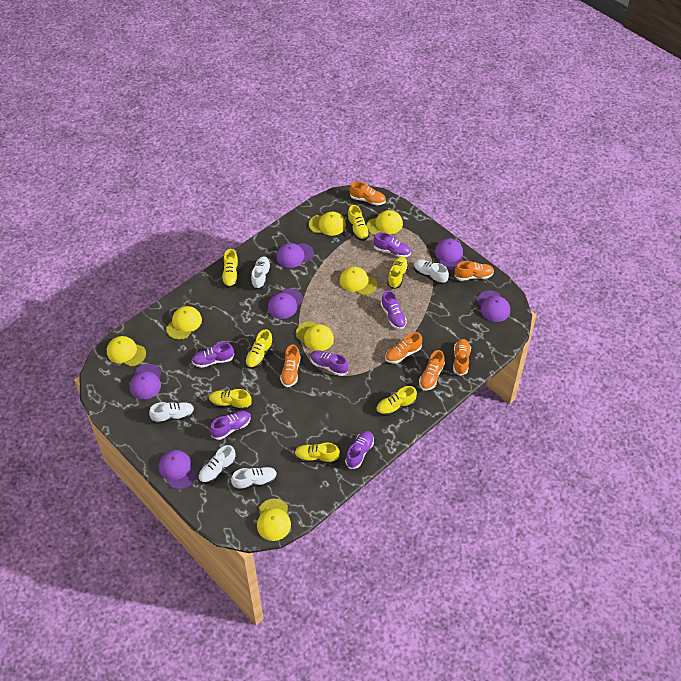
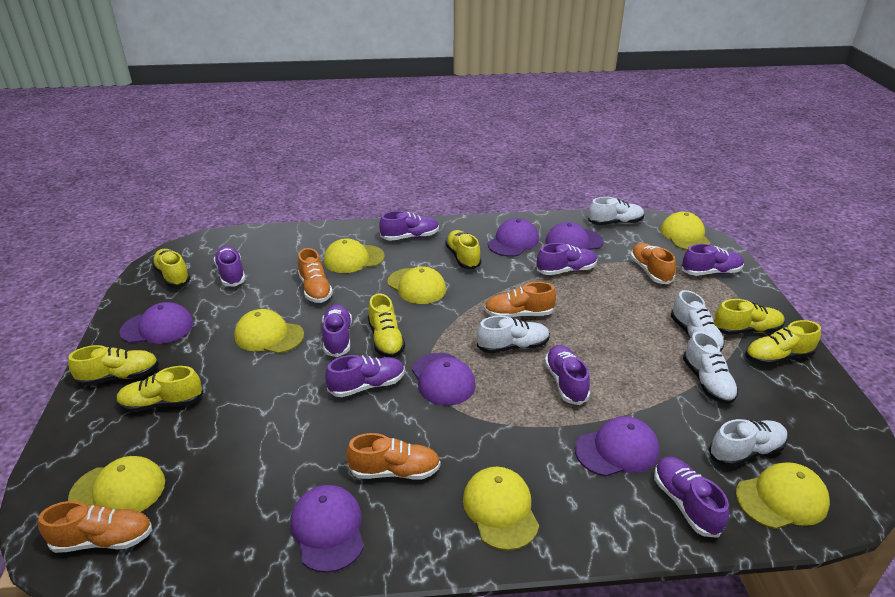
orange shoe: [280,344,301,387] [350,182,386,205] [385,332,422,363] [419,350,445,390] [453,339,471,376] [454,261,494,281] = 6 -> [38,501,152,553] [298,248,333,303] [346,433,441,480] [484,282,556,318] [630,243,676,284] = 5
purple shoe: [192,342,234,368] [210,411,251,440] [310,350,349,376] [345,431,374,469] [373,232,411,257] [381,291,407,329] = 6 -> [214,246,246,286] [322,304,352,357] [325,355,405,397] [379,211,439,241] [537,243,597,275] [545,345,590,405] [654,457,729,538] [682,244,744,276] = 8

